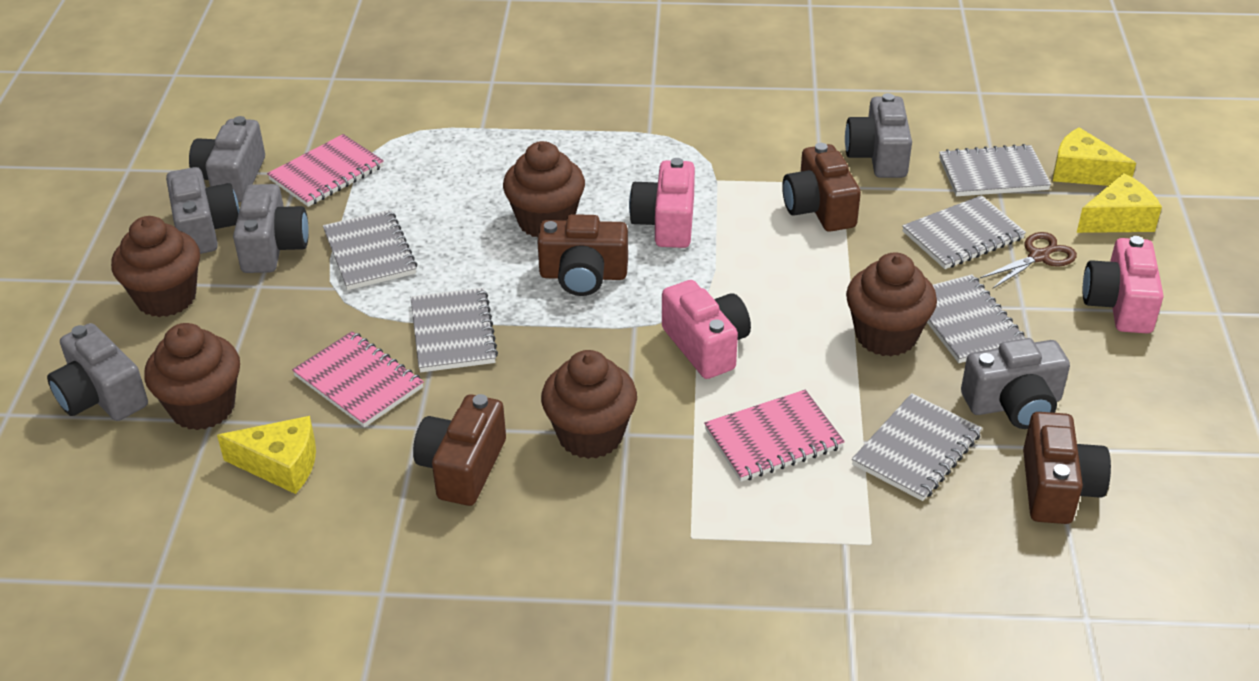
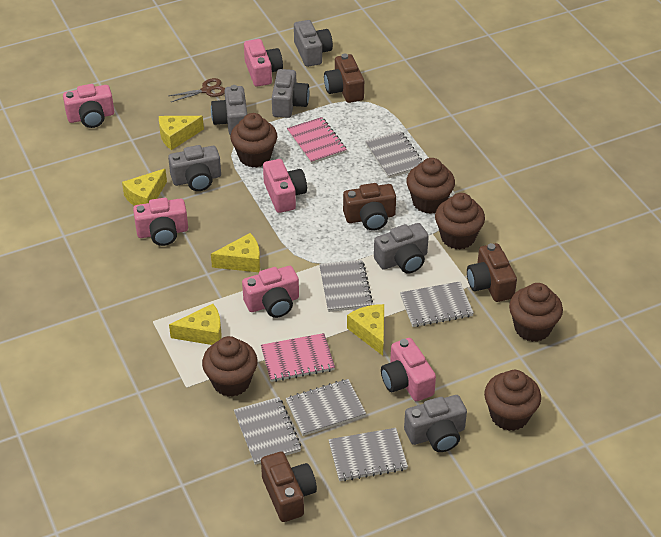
brown cupcake: [111,216,200,317] [144,323,240,430] [503,141,585,238] [541,350,637,459] [846,252,937,356] = 5 -> [202,336,258,397] [230,113,277,167] [406,158,455,214] [435,193,485,250] [484,370,541,431] [509,283,563,342] = 6
pink camera: [629,158,695,248] [662,280,751,379] [1083,236,1164,333] = 3 -> [63,84,114,128] [133,198,188,246] [242,266,299,318] [244,39,283,87] [263,159,307,213] [381,338,436,401] = 6
pink notebook: [267,134,384,207] [292,331,424,427] [704,390,845,482] = 3 -> [261,333,335,382] [287,117,347,164] = 2
yellow cheese: [217,416,316,494] [1053,127,1136,186] [1077,173,1162,233] = 3 -> [122,169,167,206] [159,116,204,150] [169,304,221,345] [211,233,260,272] [347,304,384,356] = 5

